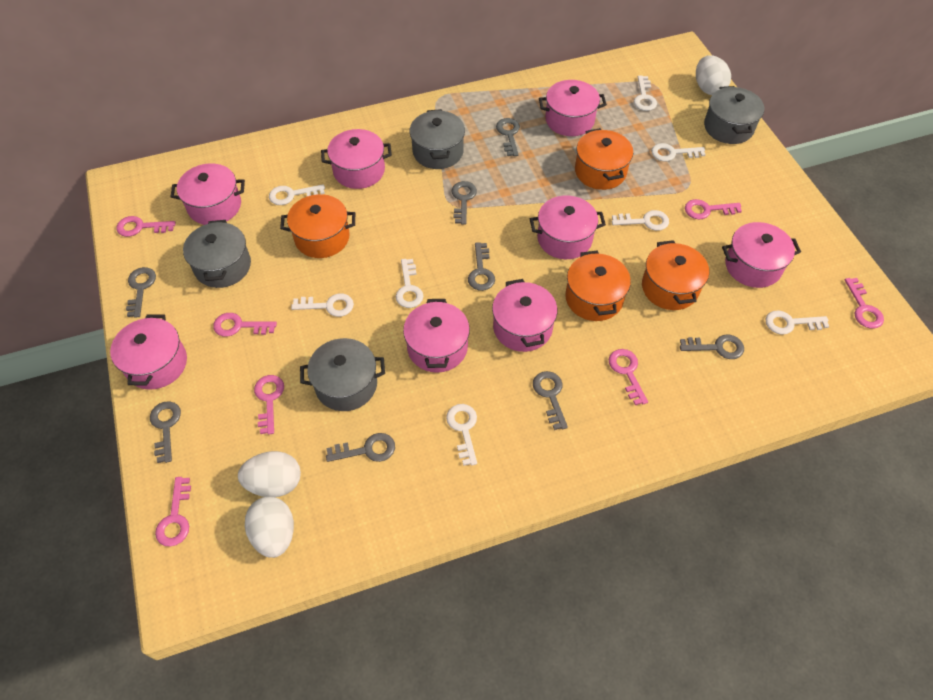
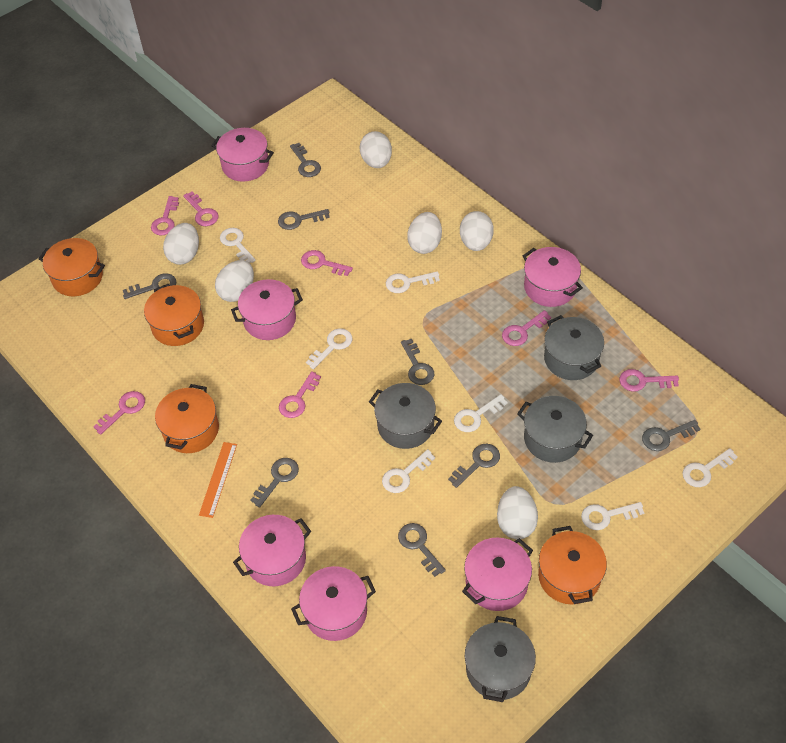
orange ruler: none = 0 -> [199,442,237,518] = 1
pink pot: [110,314,187,390] [170,163,245,225] [321,129,392,189] [403,299,470,373] [492,279,557,352] [530,195,606,259] [539,80,607,136] [722,222,801,288] = 8 -> [211,128,274,182] [231,279,303,340] [233,515,311,586] [291,566,376,641] [462,537,533,611] [523,247,583,307] = 6
white egg: [238,451,301,497] [245,496,294,558] [696,55,731,95] = 3 -> [163,223,199,265] [215,260,254,302] [360,131,392,168] [407,212,442,254] [460,211,494,251] [497,486,538,539] = 6
white key: [269,184,325,205] [291,293,354,317] [396,259,424,308] [446,404,477,466] [612,210,669,231] [634,75,657,111] [651,143,706,162] [765,310,829,335] = 8 -> [220,228,256,263] [306,328,352,370] [382,449,435,493] [386,271,440,293] [454,394,508,432] [581,502,644,530] [682,448,738,487] = 7

